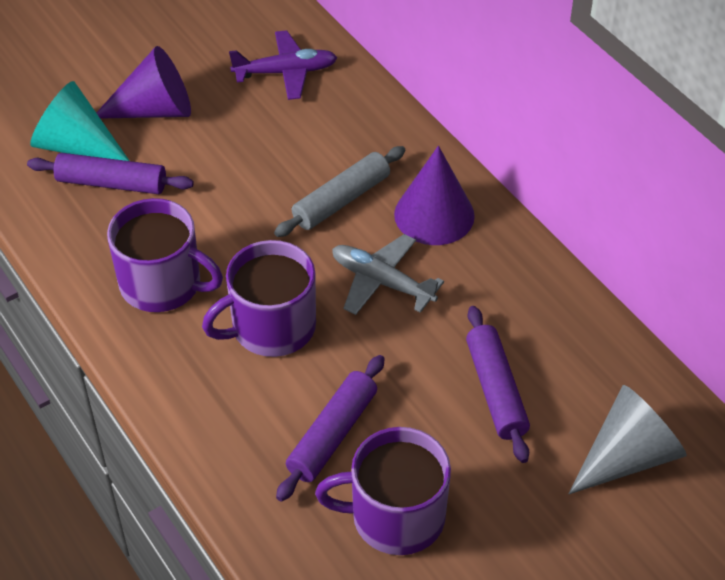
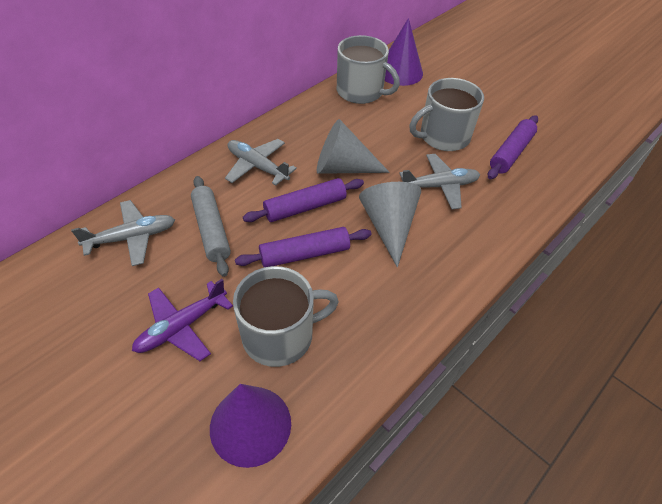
grey cone: [568,385,687,494] = 1 -> [317,119,390,174] [359,182,421,267] = 2
grey mug: none = 0 -> [233,266,339,367] [337,35,400,104] [409,78,484,151] = 3
grey plane: [332,234,444,315] = 1 -> [71,200,175,266] [225,139,297,185] [399,154,480,209] = 3
purple mug: [107,198,223,312] [202,240,316,357] [315,427,451,555] = 3 -> none = 0
turquoise cone: [30,81,129,161] = 1 -> none = 0

